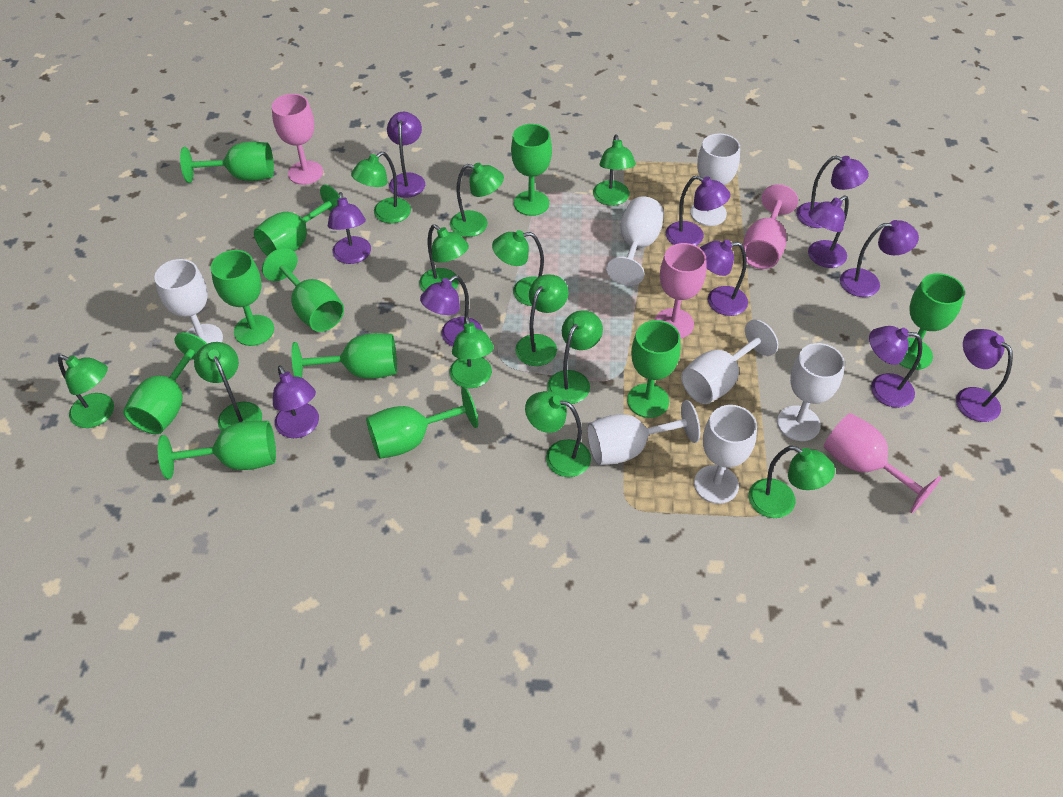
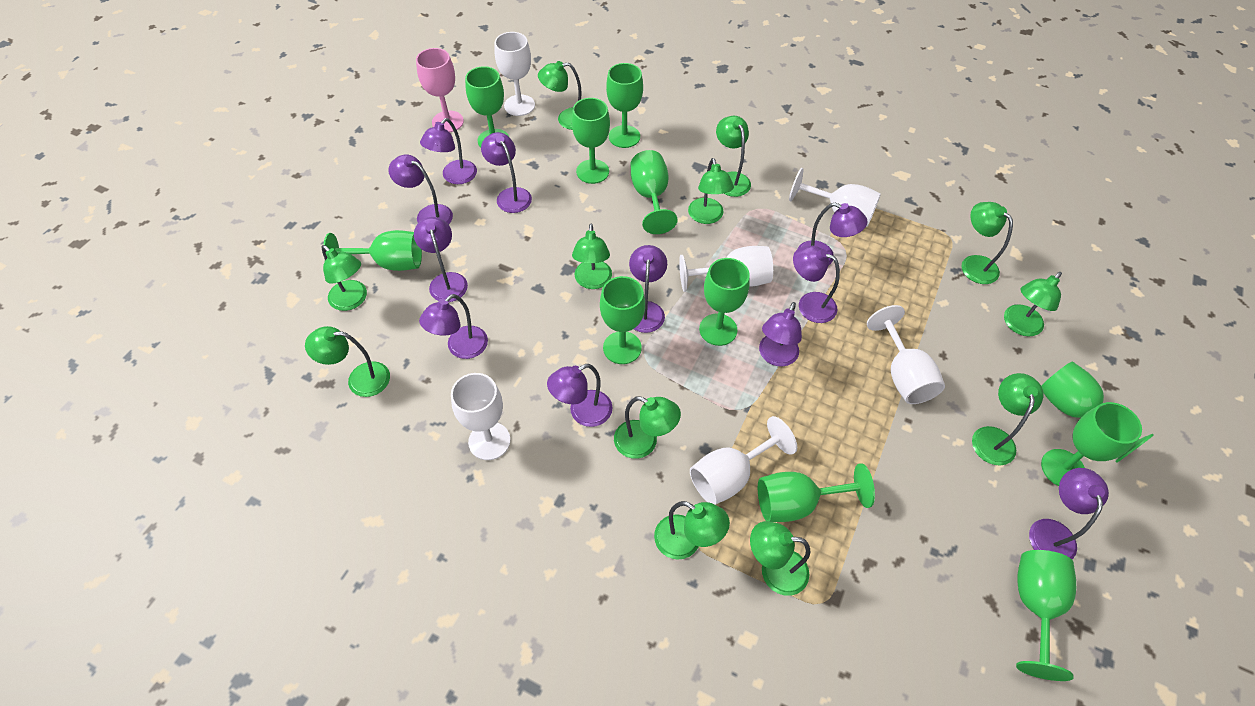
pink goblet: [272,94,323,185] [655,243,706,338] [743,184,798,269] [824,413,942,513] = 4 -> [416,48,464,132] = 1
white goblet: [155,259,223,344] [587,400,700,465] [606,197,664,286] [681,319,778,404] [690,133,740,226] [694,405,757,504] [777,343,845,441] = 7 -> [451,373,511,460] [495,32,535,116] [679,246,773,292] [690,416,797,505] [789,168,881,227] [867,305,945,404] = 6

